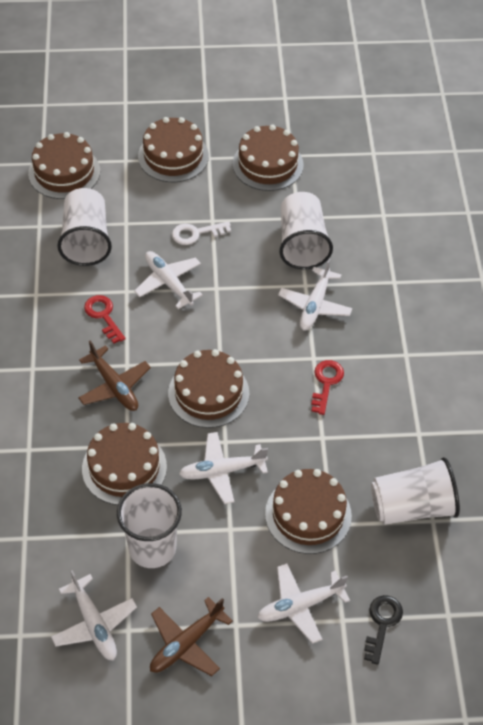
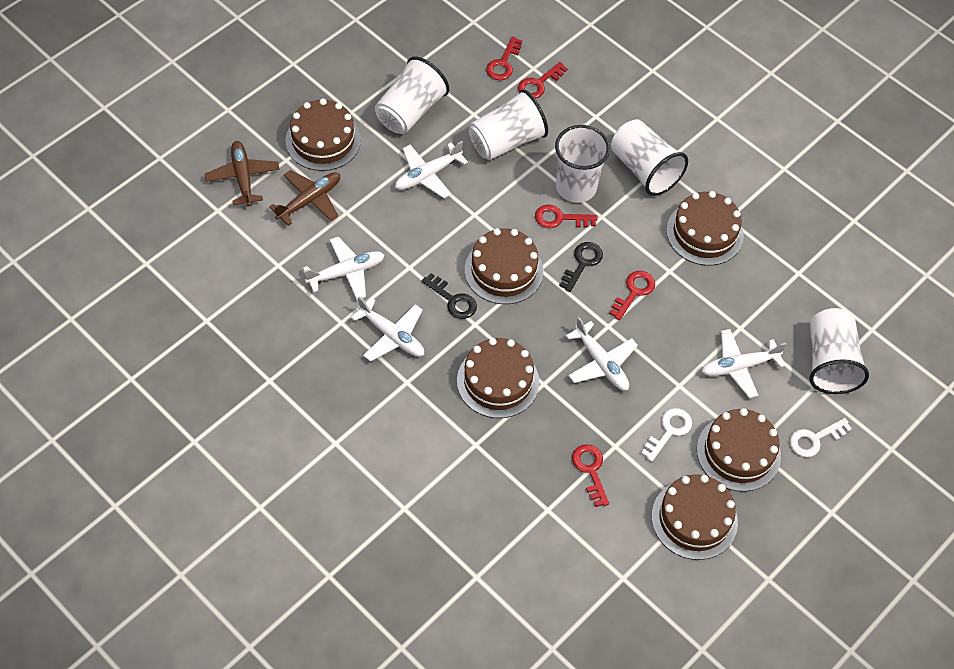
black key: [364,595,403,665] = 1 -> [422,273,477,319] [560,242,603,292] = 2
red key: [84,295,125,344] [311,360,344,415] = 2 -> [486,36,522,80] [518,62,568,99] [535,205,597,228] [572,444,609,507] [609,271,655,320] = 5
white cup: [57,188,112,266] [117,483,182,568] [279,192,333,269] [371,457,460,525] = 4 -> [375,57,449,134] [469,89,548,160] [555,125,610,203] [611,119,688,196] [809,308,869,394] = 5
white key: [172,221,231,245] = 1 -> [641,408,692,462] [790,418,852,457] = 2

